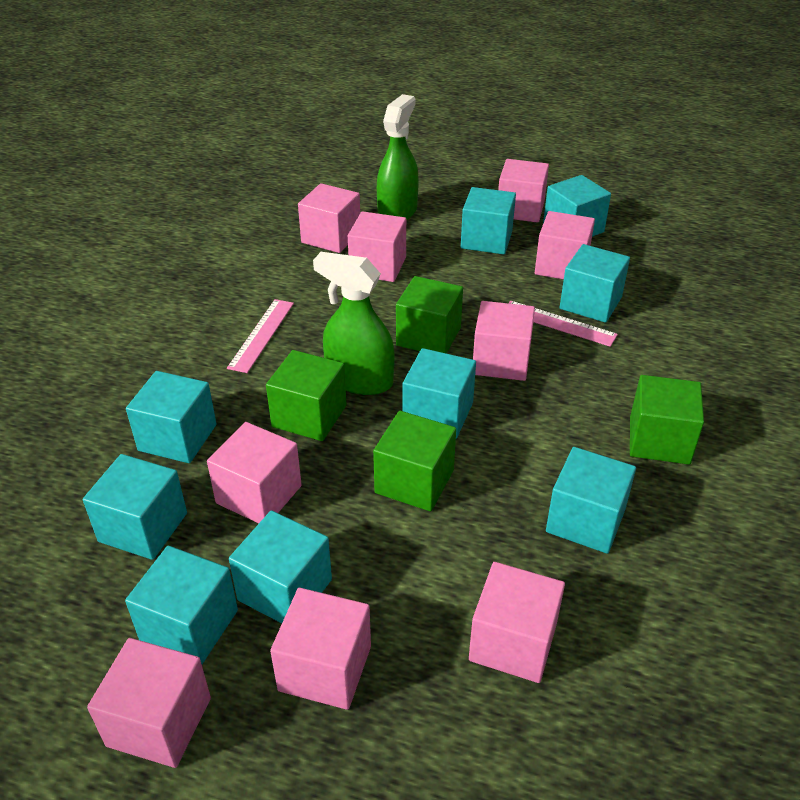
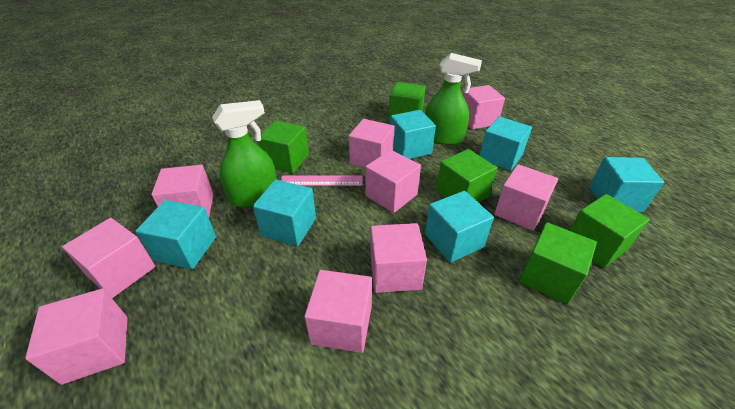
green cube: [266,350,347,441] [373,411,456,511] [396,276,463,354] [630,375,704,465] = 4 -> [258,120,309,174] [388,82,426,122] [436,149,497,203] [519,222,597,304] [569,194,650,268] = 5
pink ruler: [227,299,294,373] [509,301,618,347] = 2 -> [281,175,363,186] = 1
turquoise cube: [83,454,187,560] [125,546,238,664] [126,371,216,463] [229,510,332,623] [402,348,476,439] [461,187,516,254] [543,175,611,237] [546,447,636,554] [560,244,630,323] = 9 -> [135,200,216,269] [253,180,316,246] [390,110,436,159] [425,191,494,263] [479,117,532,171] [589,157,664,212] = 6

